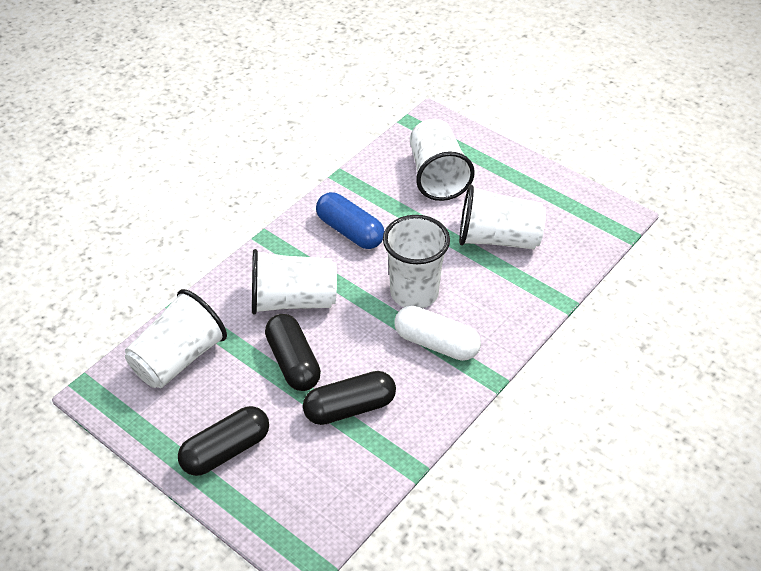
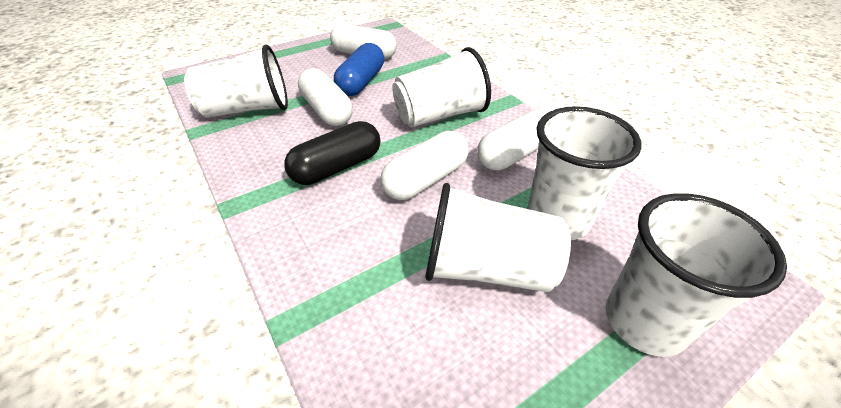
black capsule: [178,406,269,476] [265,314,321,391] [303,371,396,425] = 3 -> [284,121,381,185] = 1
white capsule: [395,306,481,361] = 1 -> [298,68,353,126] [330,24,397,59] [381,131,469,200] [477,109,548,170] = 4

